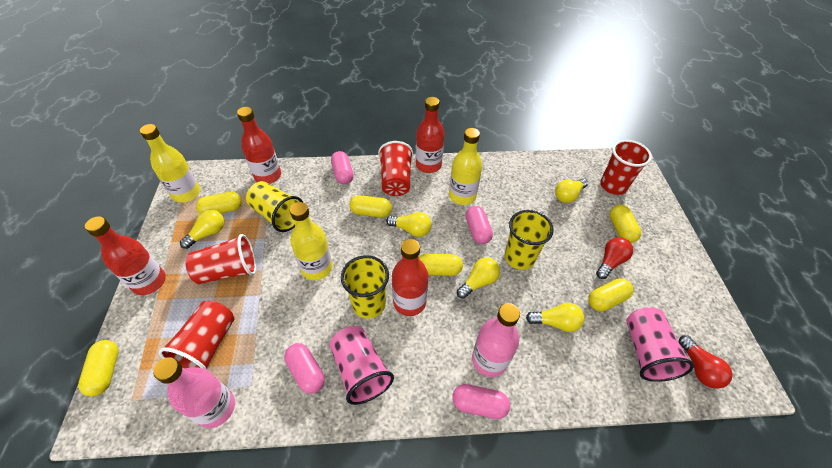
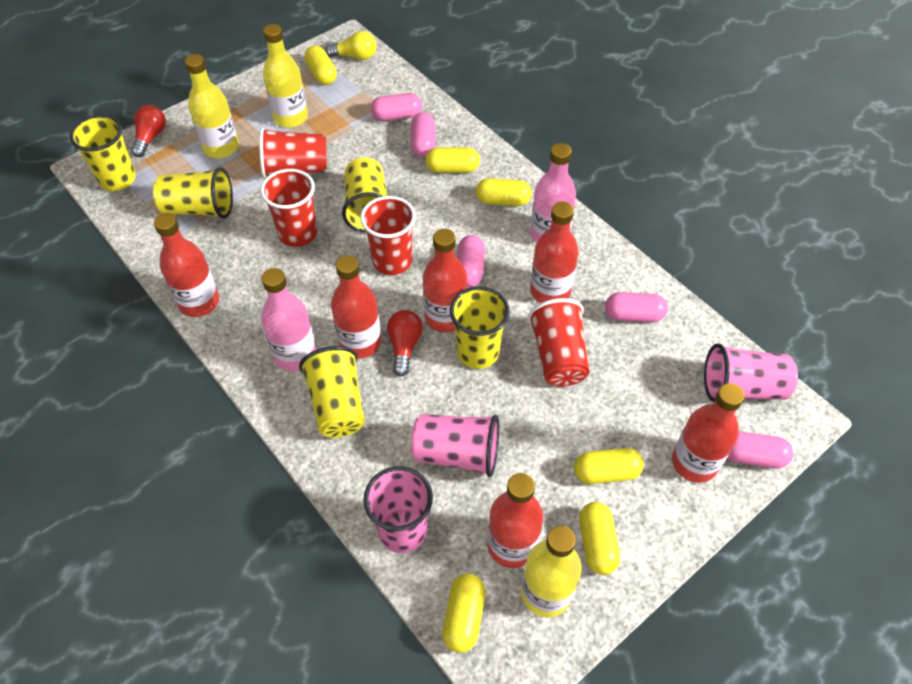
pink capsule: [284,343,325,394] [331,151,354,184] [452,384,510,419] [466,206,493,244] = 4 -> [371,93,422,121] [411,112,436,157] [457,235,485,287] [605,292,668,322] [727,431,793,468] = 5
pink cup: [329,326,394,405] [626,307,694,382] = 2 -> [363,466,433,553] [411,414,499,477] [704,343,798,402] = 3
red bottle: [85,216,166,295] [237,107,281,184] [392,239,428,316] [416,97,445,173] = 4 -> [154,213,219,317] [331,255,381,359] [423,229,467,333] [487,473,543,568] [530,202,578,303] [672,383,744,483] = 6
yellow cup: [246,181,303,232] [341,255,389,319] [505,210,554,270] = 3 -> [70,115,136,191] [153,167,233,219] [299,346,365,438] [342,158,388,232] [450,286,510,369] = 5
yellow light bulb: [180,209,224,249] [386,212,431,237] [457,258,500,299] [526,303,584,332] [555,178,588,203] = 5 -> [325,31,377,60] = 1

